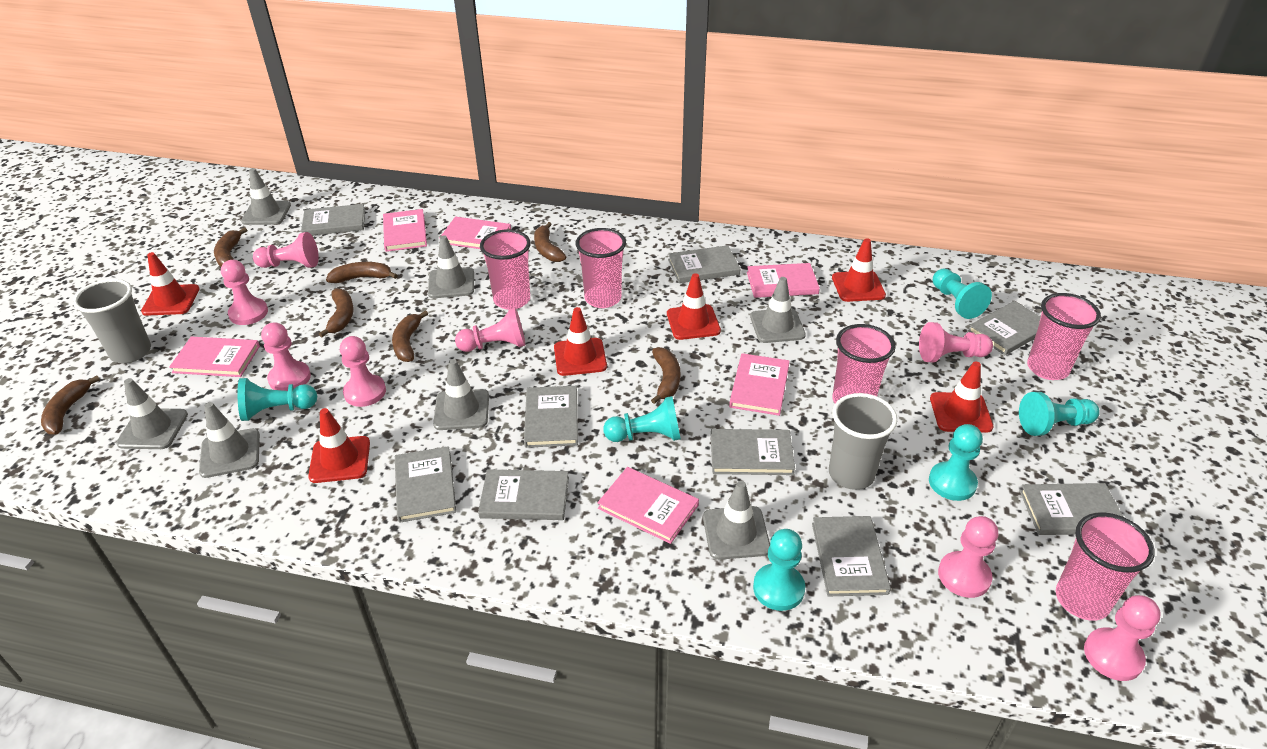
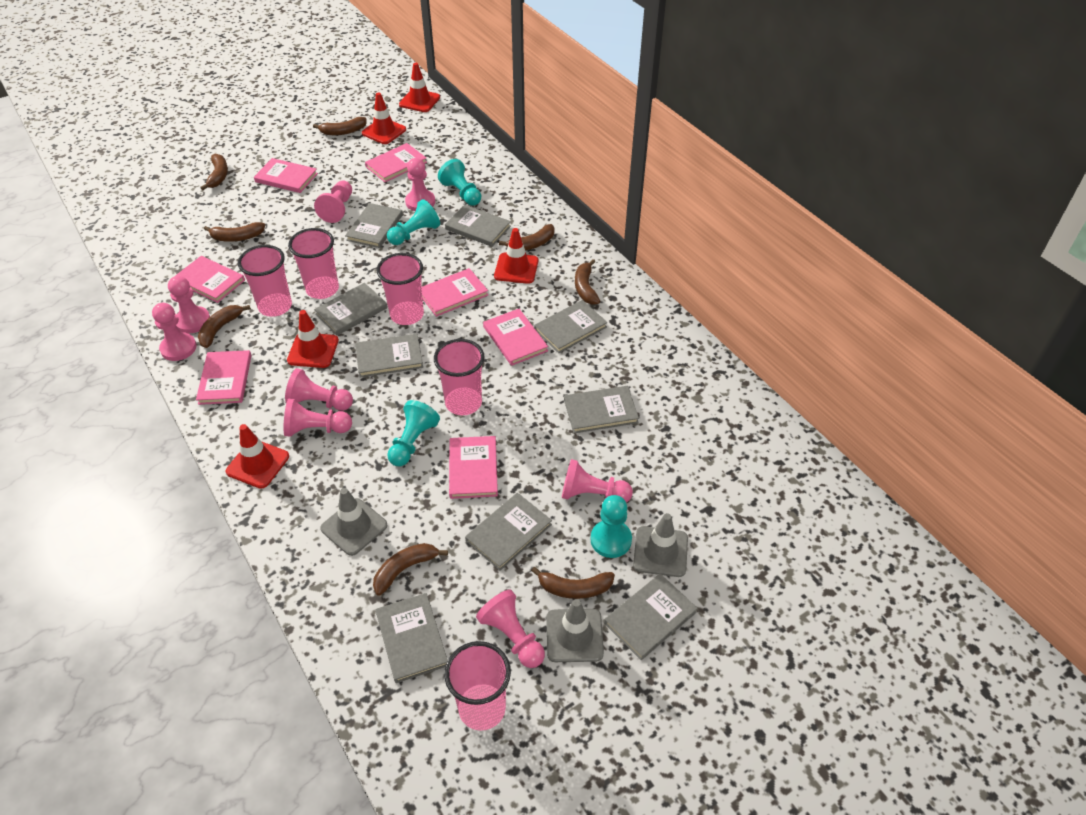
brown banana: [41,375,100,435] [214,227,247,267] [319,288,354,337] [326,262,398,283] [392,310,428,362] [534,222,566,262] [651,347,680,404] = 7 -> [198,305,251,348] [200,154,228,190] [204,222,265,242] [313,117,367,135] [373,543,448,596] [499,224,555,250] [531,567,615,599] [575,259,600,305] = 8
grey cup: [73,279,151,363] [829,393,897,490] = 2 -> none = 0
grey traffic cone: [116,378,188,449] [199,402,260,478] [241,168,291,225] [428,235,474,298] [433,359,489,430] [703,481,770,560] [750,277,806,343] = 7 -> [320,488,387,556] [546,599,604,662] [633,513,688,577] = 3
pink book: [169,337,260,377] [383,209,427,252] [440,217,511,249] [598,467,699,544] [729,353,790,416] [747,263,820,298] = 6 -> [175,256,245,303] [196,350,252,405] [254,158,318,193] [365,143,427,182] [422,268,488,317] [449,436,498,499] [483,309,548,366] = 7
red traffic cone: [141,252,200,316] [308,408,370,483] [554,307,607,376] [667,273,721,340] [832,238,886,302] [930,362,993,433] = 6 -> [226,424,289,489] [287,310,339,368] [362,92,406,144] [399,62,440,112] [494,228,538,284] = 5
turquoise pawn: [237,378,317,421] [603,396,681,442] [753,529,805,611] [929,424,983,501] [933,268,992,319] [1019,392,1100,436] = 6 -> [387,199,440,245] [387,400,440,466] [438,159,481,206] [591,495,632,558] = 4

